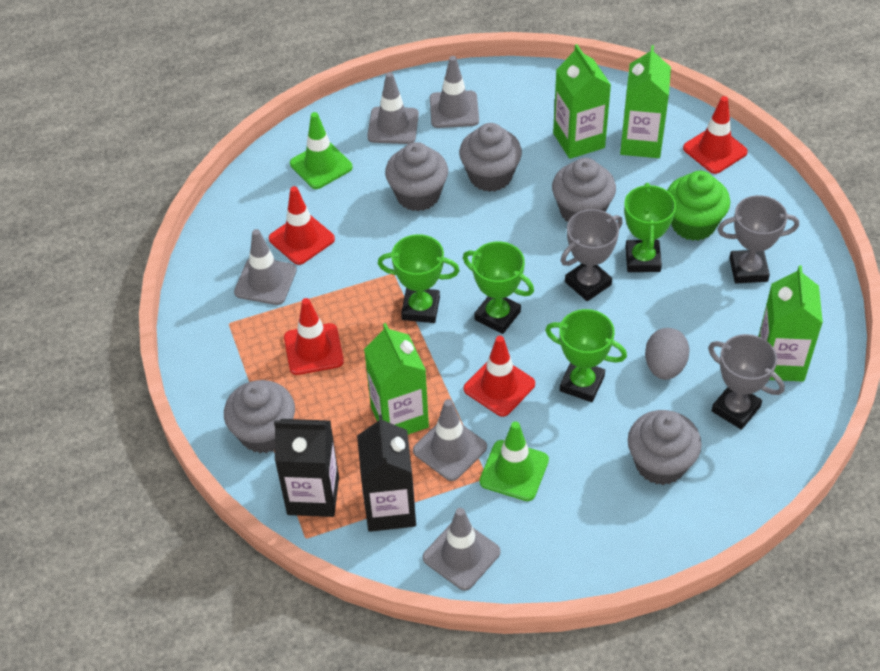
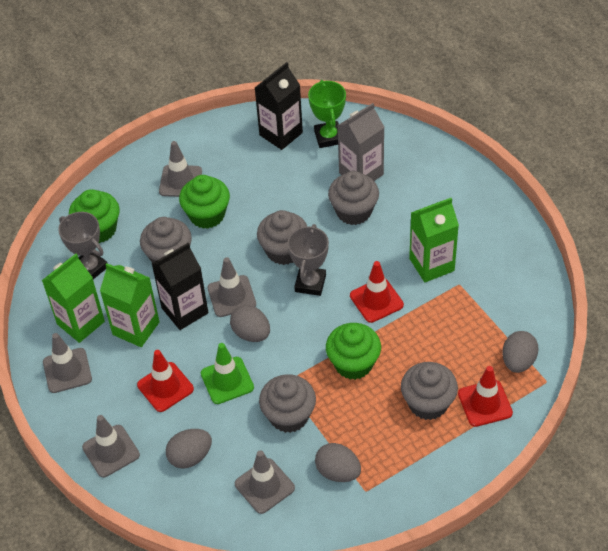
green carton: [364,323,429,435] [553,44,611,159] [620,45,671,158] [759,265,823,382] = 4 -> [42,254,105,343] [100,263,160,347] [409,198,459,282] = 3
green cupcake: [667,171,730,241] = 1 -> [69,189,119,243] [179,175,230,229] [326,323,381,380] = 3
green traffic cone: [290,112,353,189] [479,422,549,501] = 2 -> [201,343,254,404] = 1
green trophy: [378,234,460,323] [463,242,534,334] [545,309,627,402] [624,183,676,272] = 4 -> [308,80,346,148] = 1
grey carton: none = 0 -> [338,103,385,181] = 1
grey egg: [645,328,690,380] = 1 -> [166,429,212,469] [230,305,270,342] [315,443,361,482] [502,331,538,373] = 4
grey trophy: [561,209,623,301] [708,334,785,430] [717,195,799,283] = 3 -> [58,212,107,279] [287,224,329,296] = 2
red traffic cone: [269,186,335,265] [284,298,344,375] [464,336,535,417] [683,96,748,174] = 4 -> [137,350,194,412] [350,261,404,323] [458,366,513,427] = 3

